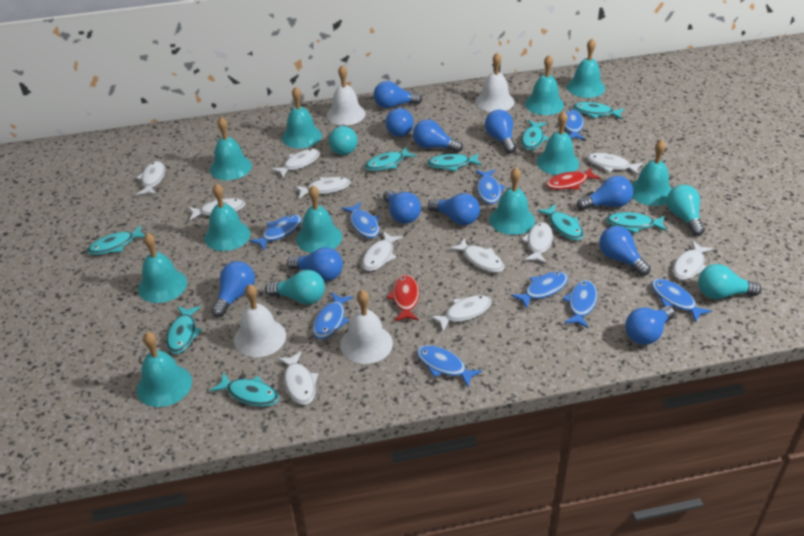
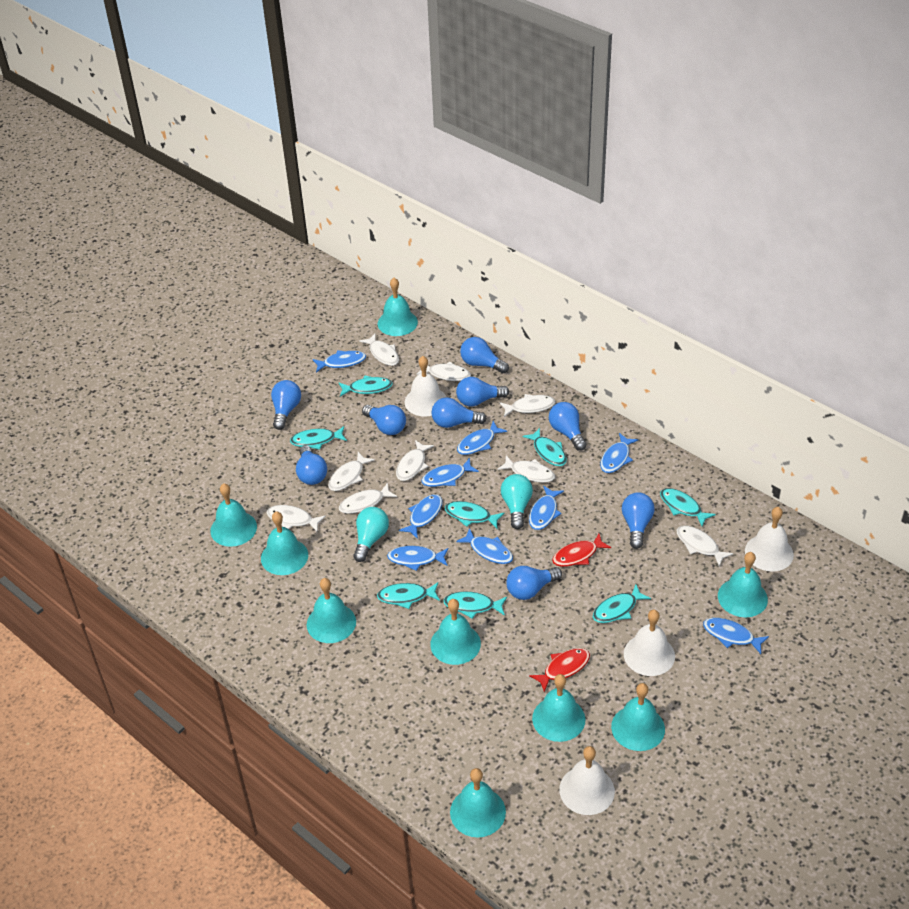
blue light bulb: [211,261,255,317] [287,247,343,281] [374,81,422,108] [383,190,421,224] [386,107,414,137] [413,119,463,153] [428,193,480,225] [485,110,516,153] [577,176,633,210] [599,226,651,276] [625,306,675,345] = 11 -> [271,380,301,430] [296,445,327,485] [362,405,406,435] [431,397,487,428] [456,377,509,407] [460,337,509,374] [506,566,562,600] [549,402,587,451] [622,492,655,549] = 9
turquoise bell: [137,332,192,407] [138,233,187,303] [204,183,251,251] [210,117,252,180] [282,87,322,148] [296,186,342,253] [489,167,535,235] [525,55,564,115] [537,111,579,175] [567,39,605,98] [632,140,672,206] = 11 -> [210,483,257,547] [261,511,308,575] [307,578,356,643] [378,278,418,336] [430,599,481,665] [450,768,506,837] [532,674,585,742] [611,683,665,751] [718,552,768,617] = 9
turquoise fish: [87,225,145,255] [166,306,202,354] [210,372,279,407] [365,147,417,171] [427,153,482,171] [521,120,549,150] [537,204,584,240] [573,102,624,119] [606,212,667,234] = 9 -> [290,426,347,450] [338,376,393,397] [377,582,440,609] [443,592,507,619] [445,501,504,528] [523,428,567,466] [593,585,651,623] [660,488,716,526] = 8
turquoise light bulb: [265,270,325,305] [329,124,357,155] [667,185,705,236] [698,264,762,299] = 4 -> [353,507,389,562] [501,474,533,529] = 2
white fish: [136,161,165,195] [188,198,246,220] [271,149,320,178] [277,351,318,405] [295,177,351,198] [362,231,403,271] [430,295,492,331] [449,238,505,272] [521,222,553,264] [587,153,643,175] [673,240,713,280] = 11 -> [267,505,326,531] [328,452,375,491] [339,483,397,514] [359,333,399,366] [396,440,434,481] [417,361,471,381] [497,455,555,483] [500,394,556,417] [676,526,733,566] = 9

